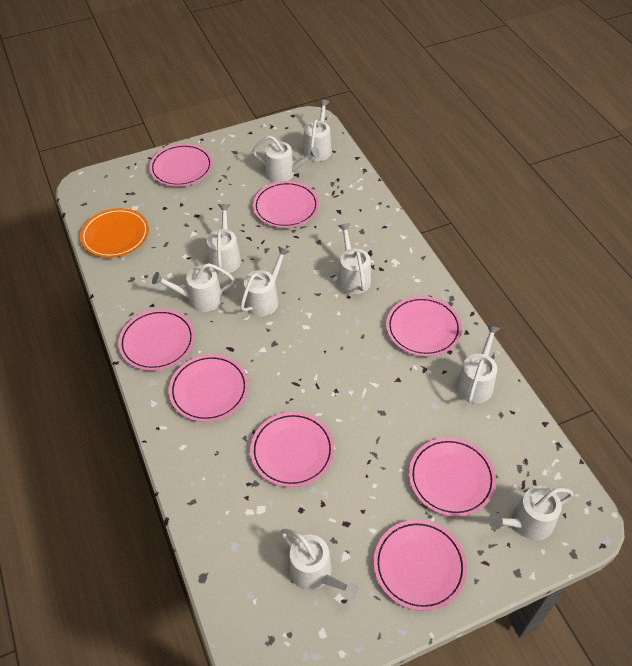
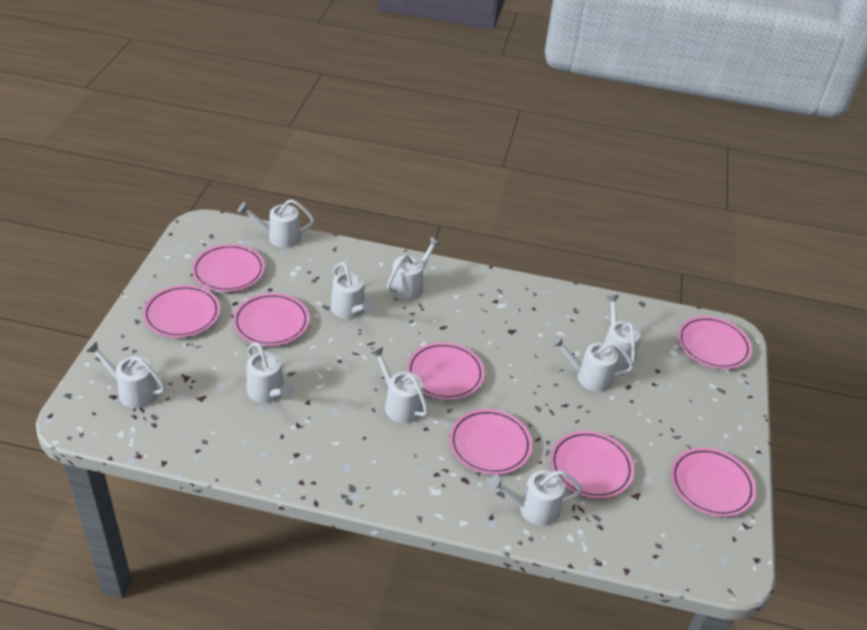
orange plate: [80,208,149,258] = 1 -> none = 0

